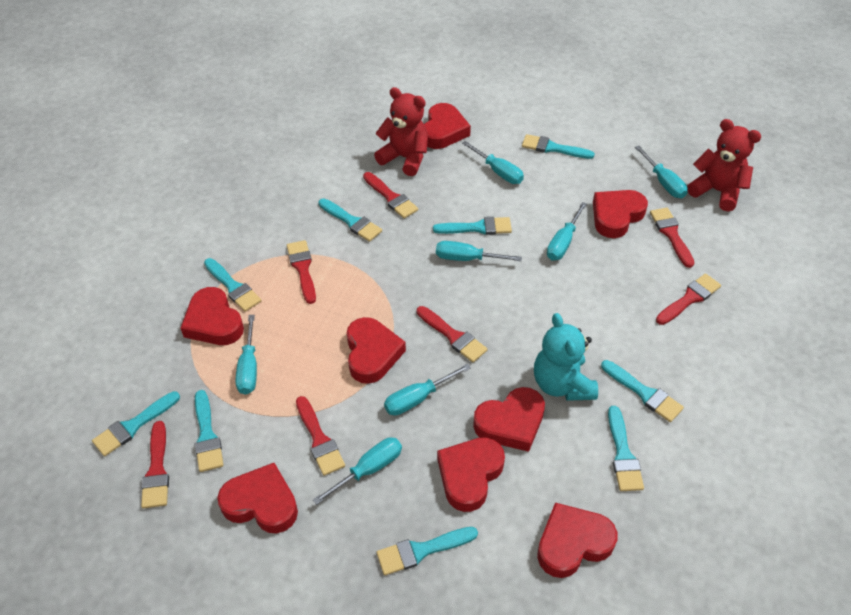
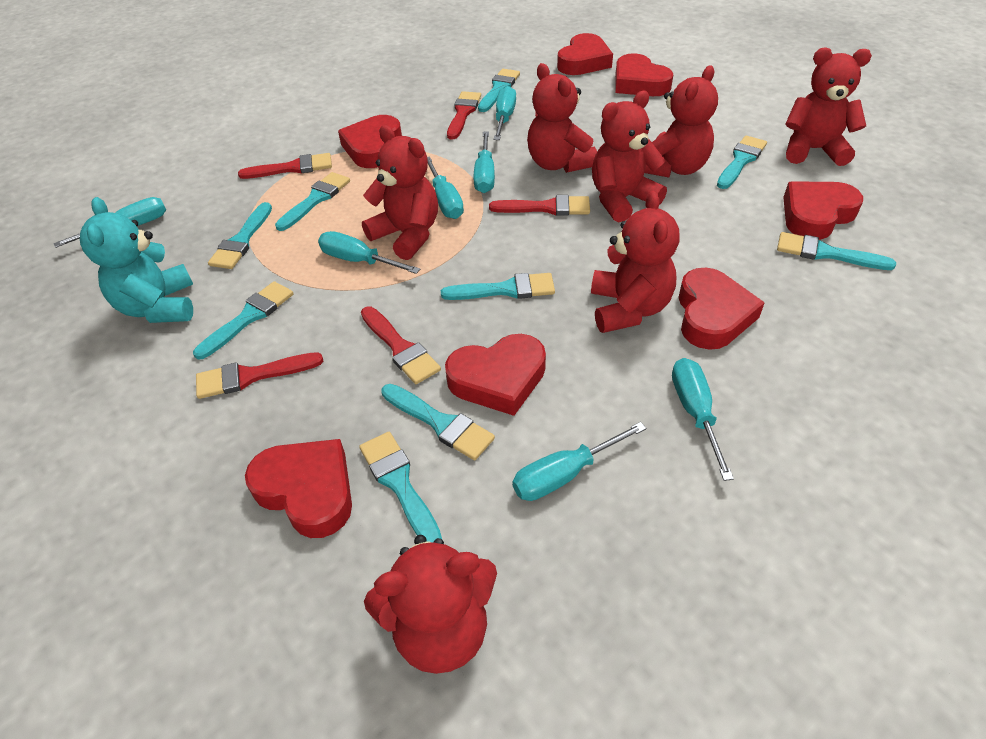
red brush: [141,421,169,509] [287,240,316,304] [296,396,345,476] [363,172,418,218] [417,306,487,363] [650,208,694,268] [656,274,721,325] = 7 -> [196,352,323,399] [238,153,332,179] [361,306,441,384] [447,91,481,140] [489,195,590,216] = 5
red heart: [180,287,244,345] [217,463,298,533] [347,317,406,384] [424,103,471,149] [437,437,505,512] [473,387,545,452] [537,503,617,578] [593,190,648,238] = 8 -> [245,439,352,538] [338,115,402,168] [445,334,546,416] [557,33,613,75] [615,53,673,96] [678,268,765,350] [783,181,863,240] = 7
red teddy bear: [374,87,428,176] [687,119,761,211] = 2 -> [362,125,438,260] [364,535,497,674] [527,63,597,173] [591,191,679,333] [592,91,667,222] [645,65,718,178] [785,47,872,166] = 7

